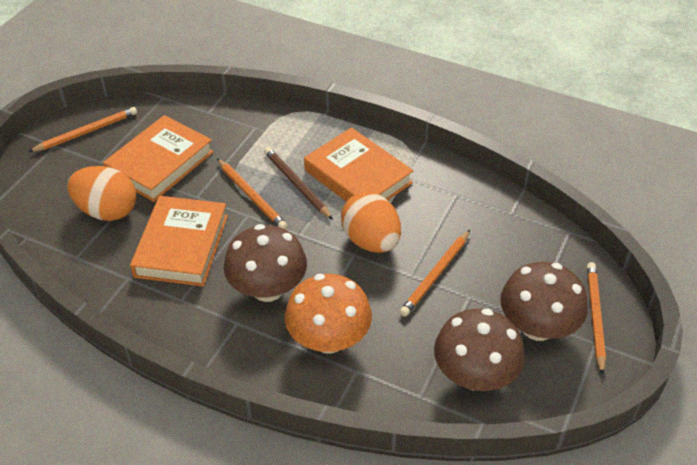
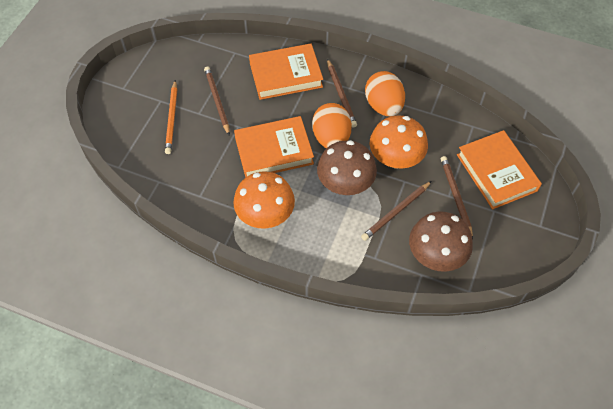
brown mushroom: [224,224,307,302] [434,309,525,391] [500,262,588,341] = 3 -> [317,140,377,195] [409,211,473,272] = 2
brown pencil: [264,147,333,220] = 1 -> [204,66,230,136] [327,59,357,127] [361,181,432,241] [441,156,473,240] = 4
orange mushroom: [285,274,372,354] = 1 -> [233,171,295,229] [370,115,428,169] = 2
orange pencil: [28,107,137,152] [217,158,287,229] [399,230,470,317] [587,262,606,375] = 4 -> [165,80,177,154] = 1

